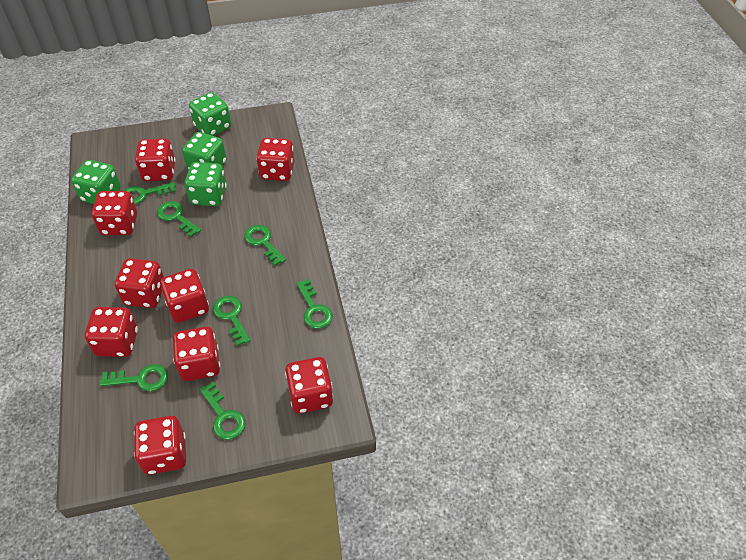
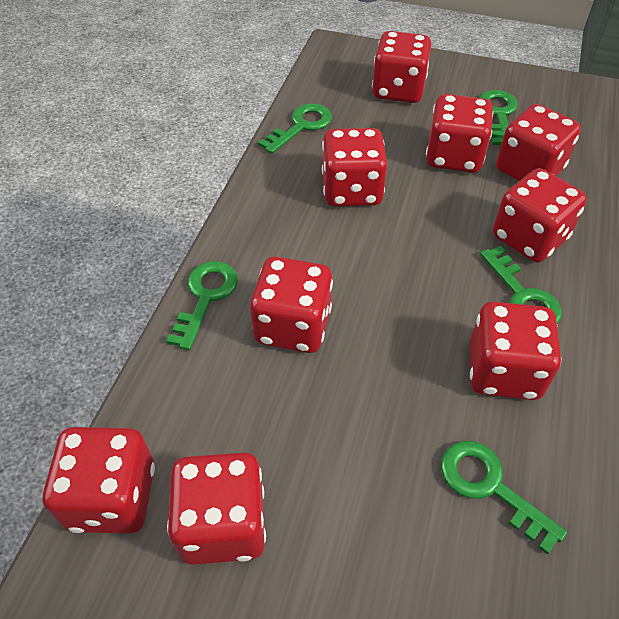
green dice: [71,160,121,204] [182,132,227,171] [185,162,227,206] [189,92,231,136] = 4 -> none = 0
green key: [100,364,168,391] [124,182,176,205] [157,201,201,237] [200,382,246,440] [213,296,251,346] [244,225,286,266] [296,279,333,329] = 7 -> [166,261,238,350] [258,103,332,154] [441,441,567,555] [479,90,518,145] [480,246,562,324] = 5

